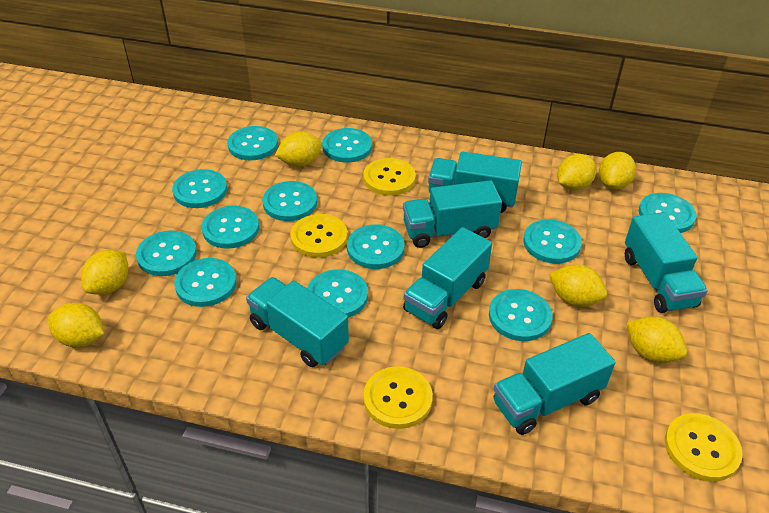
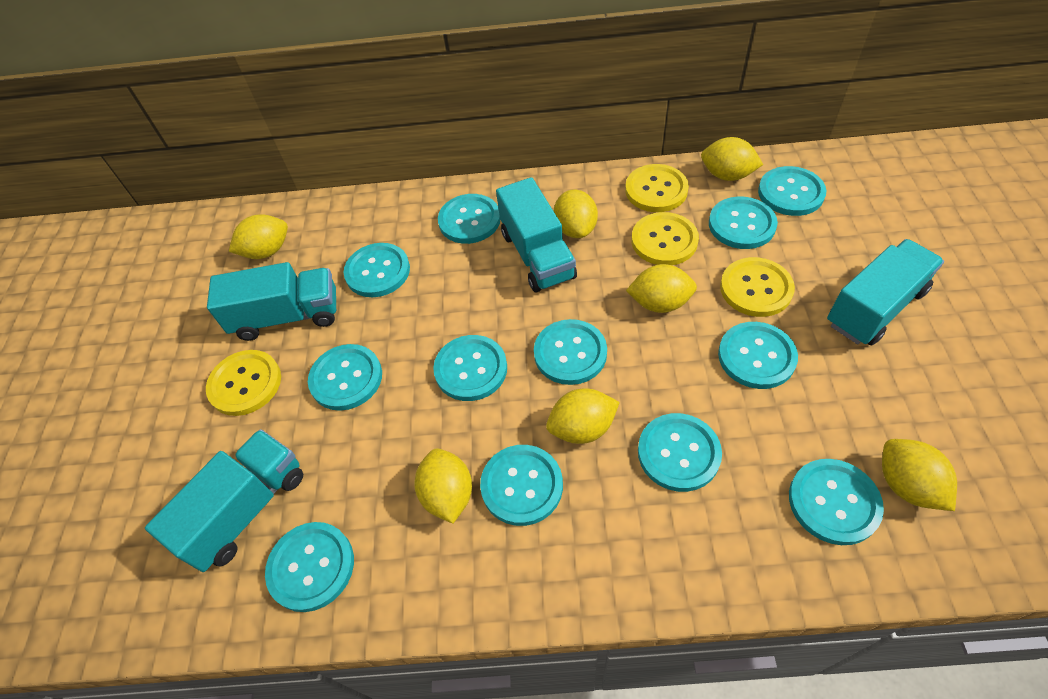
turquoise truck: [246,277,349,367] [403,180,502,248] [403,227,492,329] [428,152,522,213] [493,333,615,435] [625,212,708,313] = 6 -> [145,429,303,572] [207,262,336,341] [496,177,577,293] [827,239,944,345] = 4

